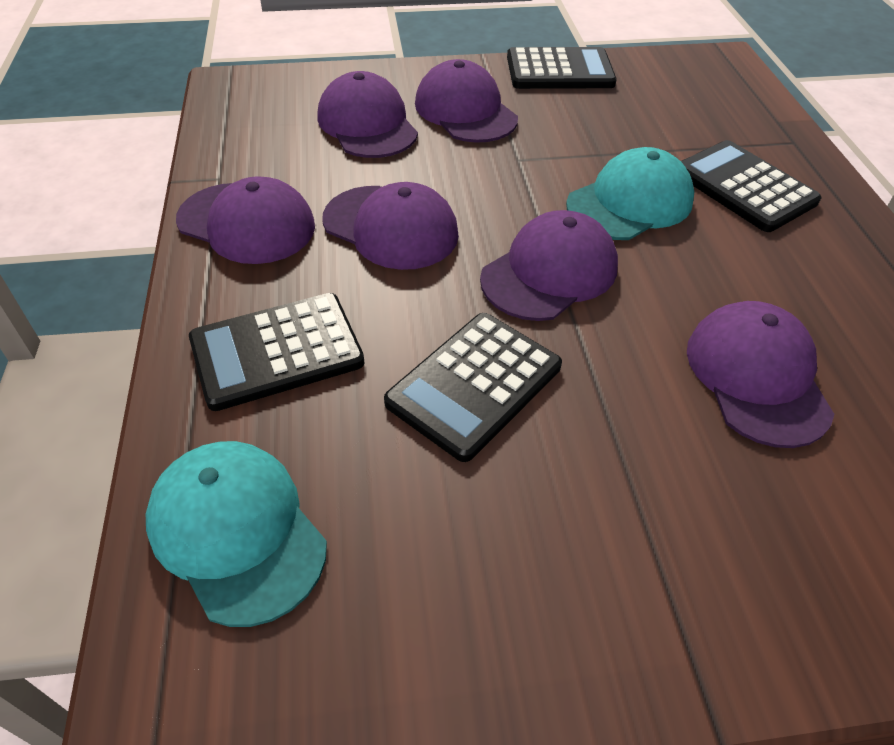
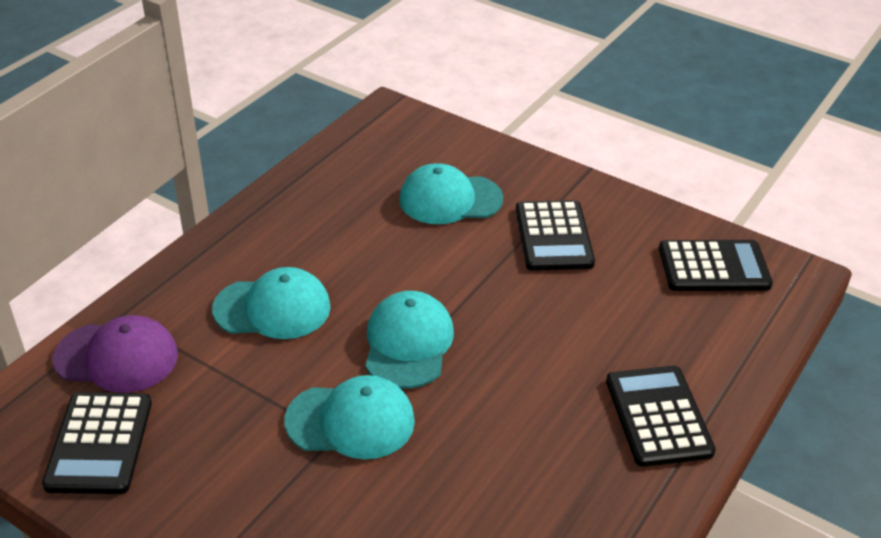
purple cap: [176,176,315,264] [317,71,418,158] [323,182,459,270] [415,59,518,143] [480,210,618,321] [687,301,834,448] = 6 -> [53,315,178,393] = 1
turquoise cap: [146,441,327,627] [566,147,694,240] = 2 -> [212,267,331,339] [284,375,415,459] [365,291,454,388] [399,163,503,224] = 4

